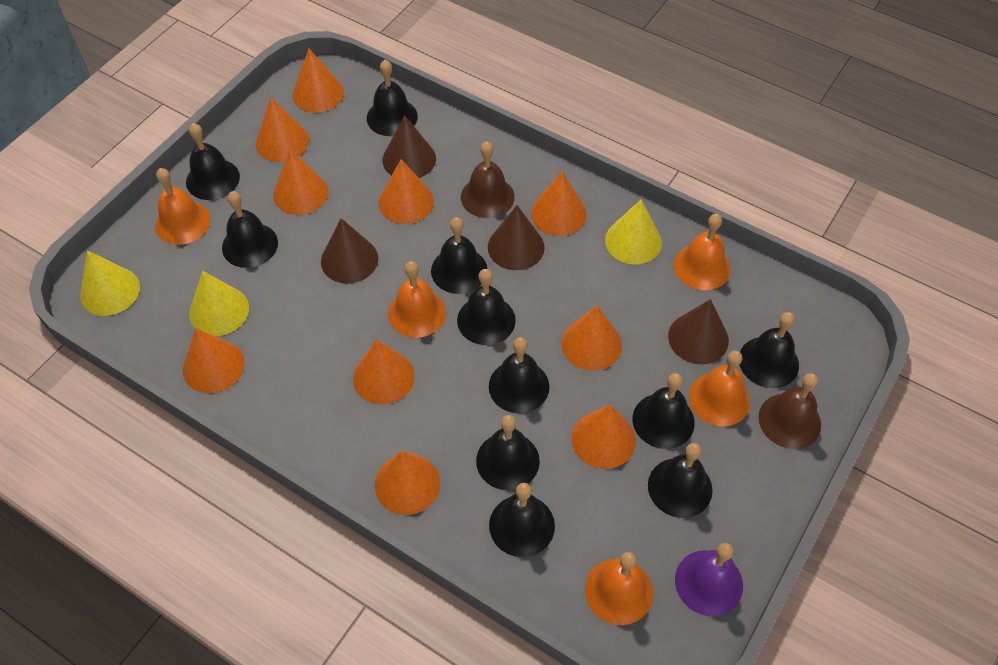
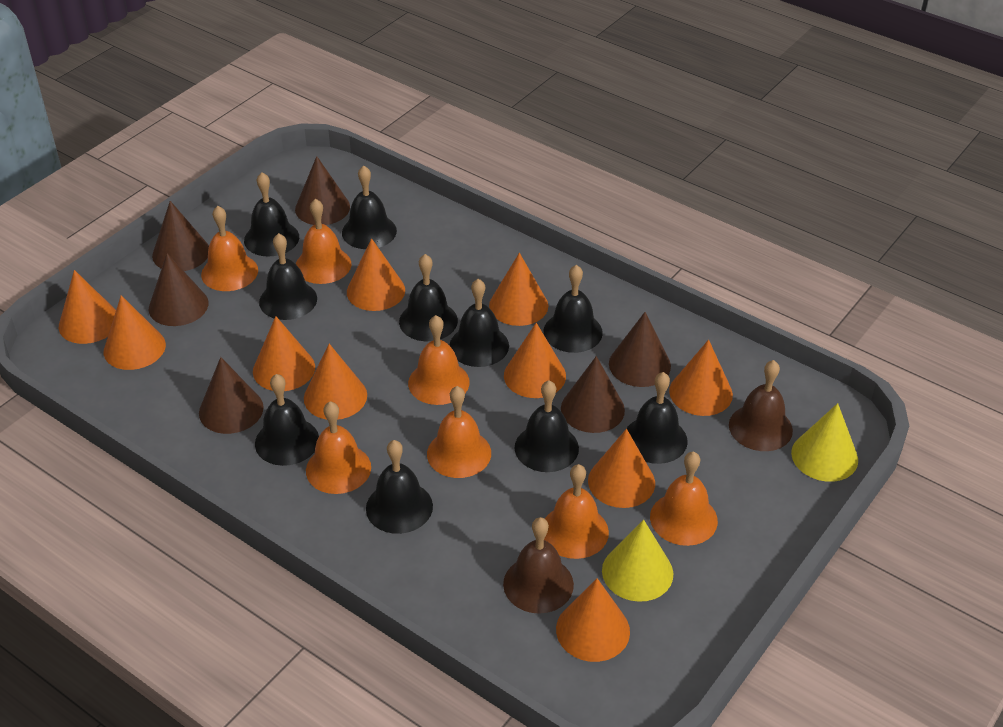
black bell: [186,123,240,200] [222,191,278,268] [367,60,418,136] [431,217,487,294] [457,269,516,345] [476,415,540,490] [489,337,549,413] [489,483,555,557] [633,373,695,449] [648,443,713,518] [740,312,799,388] = 11 -> [244,172,299,257] [255,374,319,466] [259,233,317,320] [342,165,397,249] [366,440,433,534] [399,254,458,341] [449,279,509,367] [515,380,579,472] [543,265,603,353] [626,372,688,464] = 10
brown cone: [321,218,378,283] [382,115,436,178] [488,205,545,270] [668,299,729,364] = 4 -> [149,253,209,326] [152,201,209,271] [199,357,264,434] [295,156,350,225] [561,356,625,433] [609,312,671,387] = 6
orange bell: [155,168,210,245] [388,261,446,338] [585,552,653,625] [674,214,730,290] [689,350,750,427] = 5 -> [201,206,258,291] [296,199,351,284] [306,401,371,494] [408,315,470,405] [427,386,491,478] [544,464,609,559] [650,451,718,546] = 7
purple bell: [675,543,743,616] = 1 -> none = 0
yellow cone: [80,250,140,316] [189,271,249,336] [605,199,662,265] = 3 -> [602,519,673,602] [791,403,858,482] = 2

